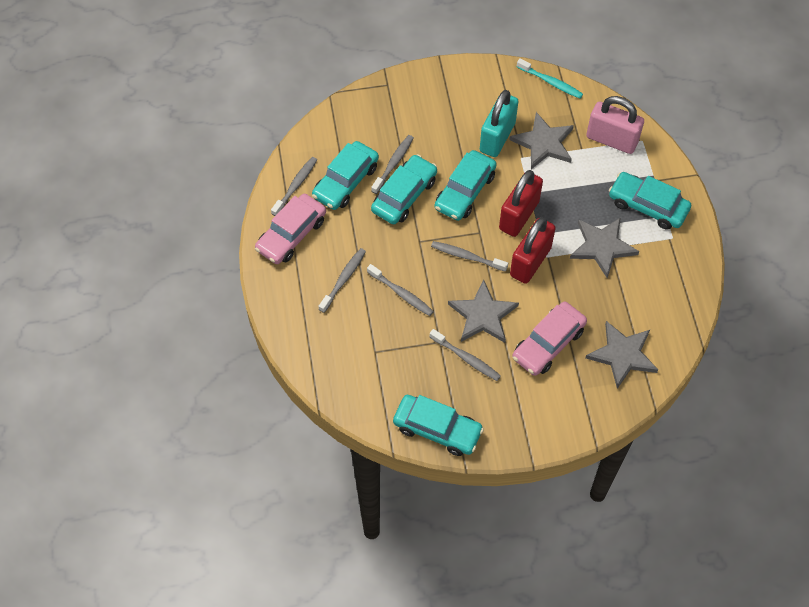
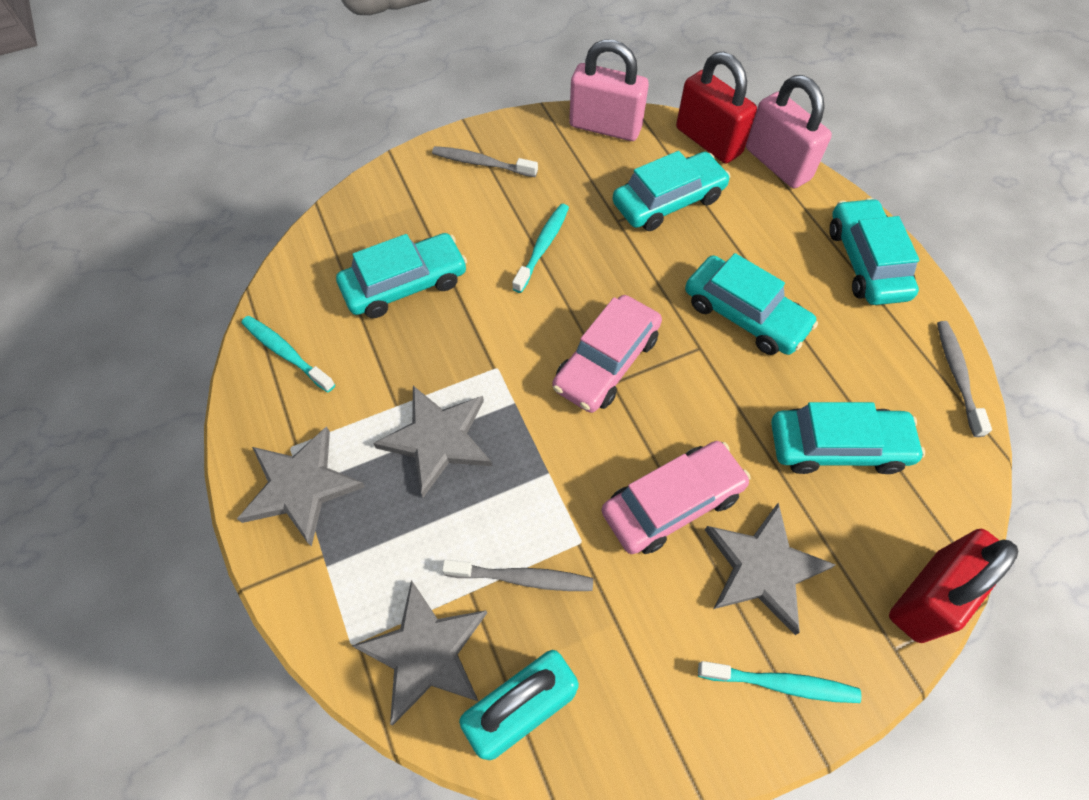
grey toothbrush: [271,157,317,216] [319,248,366,313] [367,264,434,316] [371,135,414,194] [430,329,501,381] [431,241,508,272] = 6 -> [432,146,538,177] [442,560,593,591] [937,321,992,437] = 3
pink padlock: [586,96,644,154] = 1 -> [569,39,649,141] [746,75,832,189] = 2
turquoise toothbrush: [517,58,583,99] = 1 -> [242,316,335,392] [512,204,569,293] [698,661,862,703] = 3

